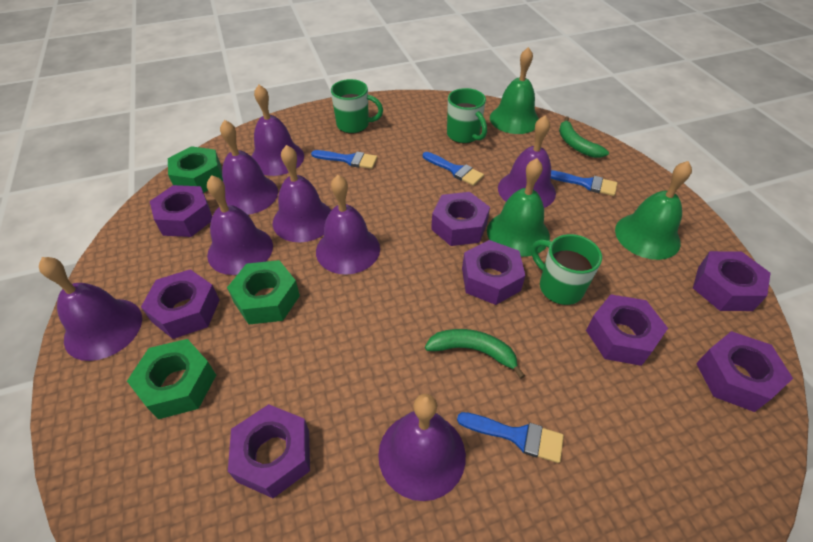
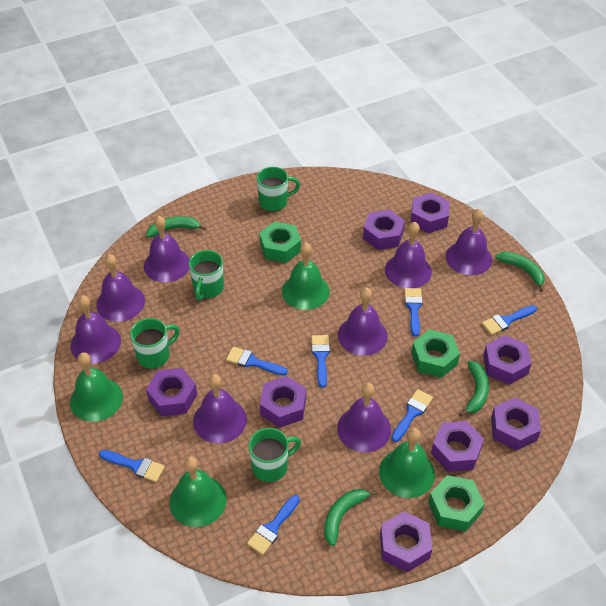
blue brush: [311,150,377,169] [423,152,484,186] [457,412,564,463] [551,170,617,196] = 4 -> [99,450,165,482] [226,347,288,375] [247,495,300,555] [312,335,330,388] [391,389,433,442] [405,288,423,337] [482,305,537,335] = 7
green banana: [425,329,525,379] [559,116,609,158] = 2 -> [146,216,206,237] [324,489,378,546] [459,361,489,417] [495,251,545,292] = 4
green bell: [487,158,550,257] [490,47,539,134] [615,161,692,260] = 3 -> [70,352,123,422] [169,456,226,527] [282,243,330,310] [379,428,435,498] = 4
green mug: [331,79,383,134] [447,88,487,143] [531,234,602,305] = 3 -> [130,318,180,369] [189,250,224,301] [248,428,301,482] [257,167,300,212] = 4

